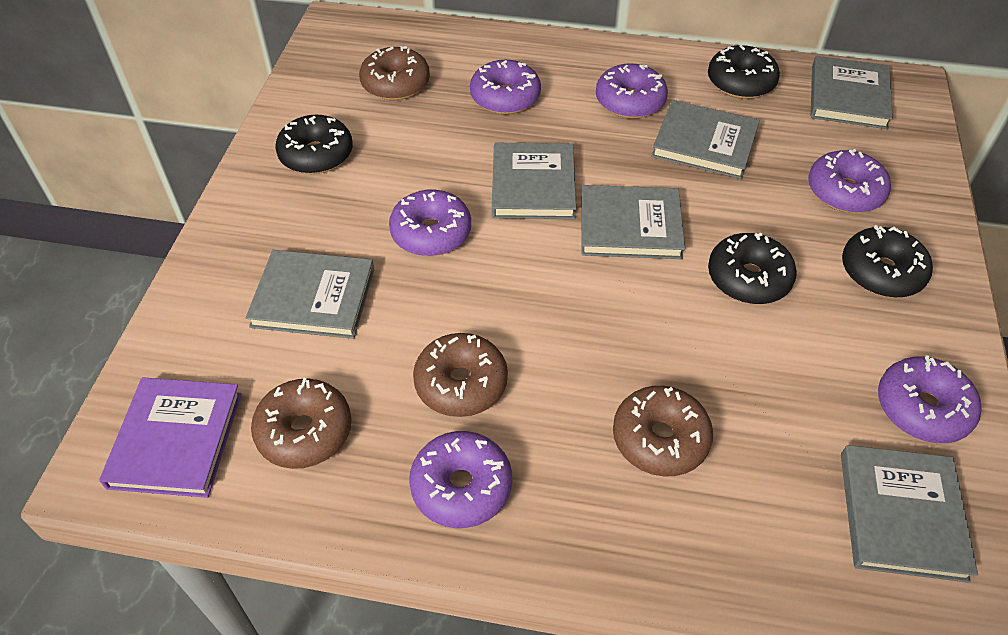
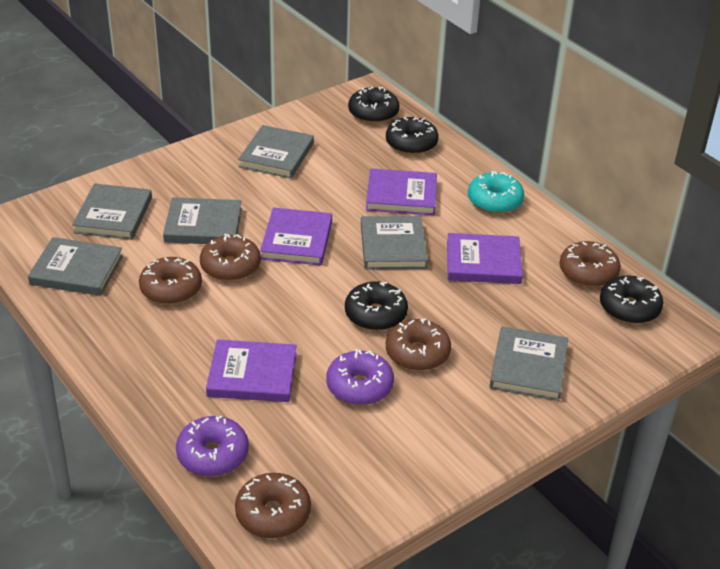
brown donut: [251,378,352,469] [359,46,430,100] [413,333,508,417] [613,386,713,476] = 4 -> [139,257,202,305] [200,234,261,281] [235,473,311,538] [386,318,451,371] [559,241,621,287] = 5
purple book: [99,377,242,498] = 1 -> [206,339,297,402] [260,208,332,266] [366,169,437,215] [447,233,523,284] = 4
purple donut: [389,190,471,256] [409,431,512,528] [470,60,541,114] [596,63,668,119] [808,149,891,213] [878,355,981,443] = 6 -> [176,416,249,476] [326,349,394,405] = 2
turquoise donut: none = 0 -> [468,171,524,214] = 1

